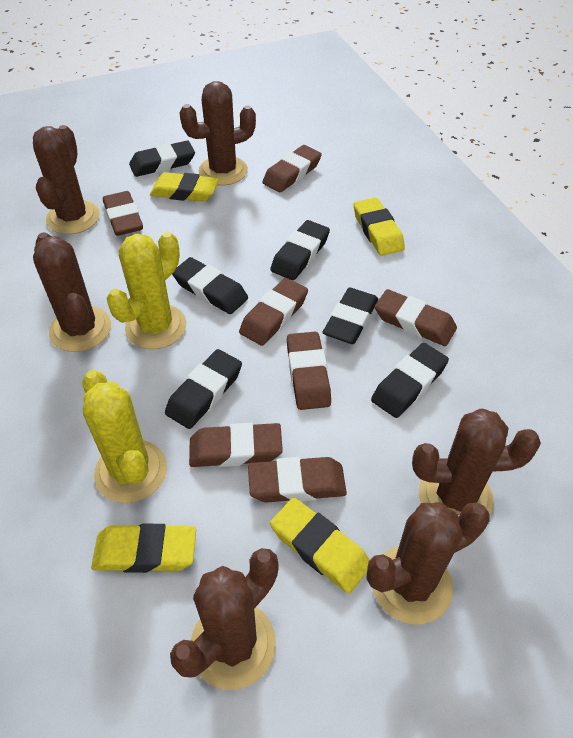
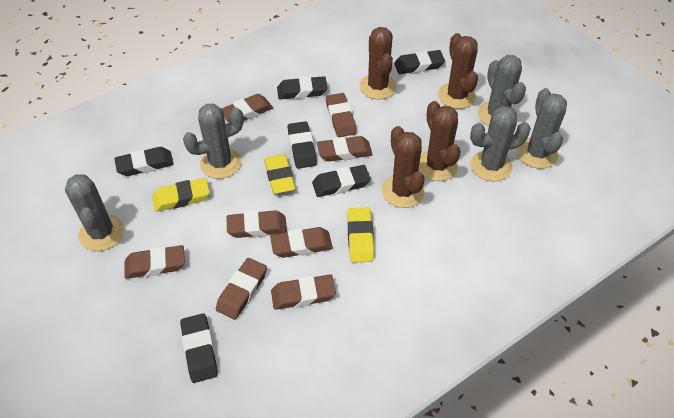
brown cactus: [33,125,100,234] [33,232,111,352] [170,548,278,690] [180,81,256,186] [367,502,489,625] [412,409,541,517] = 6 -> [359,27,397,99] [382,126,425,208] [418,101,461,181] [438,33,478,109] = 4
brown eraser: [103,191,143,236] [189,423,283,467] [239,278,308,346] [248,457,347,503] [262,145,322,192] [287,331,331,410] [375,289,457,346] = 7 -> [124,245,185,279] [216,258,267,320] [221,94,273,122] [226,210,287,238] [270,227,333,258] [271,275,336,310] [317,136,373,162] [326,93,357,137] = 8
grey cactus: none = 0 -> [65,174,124,251] [183,103,244,179] [470,106,531,181] [478,55,526,126] [517,88,567,169] = 5
yellow cactus: [82,370,167,503] [107,232,186,349] = 2 -> none = 0
yellow eraser: [91,524,196,573] [150,172,219,202] [270,497,370,593] [353,197,405,256] = 4 -> [152,178,210,212] [264,154,296,194] [347,208,374,262] = 3

